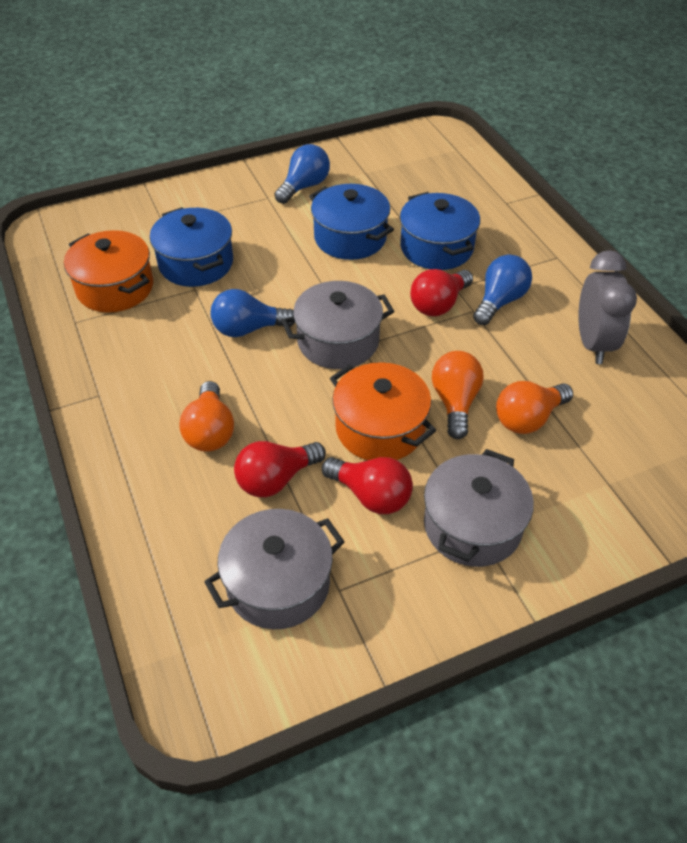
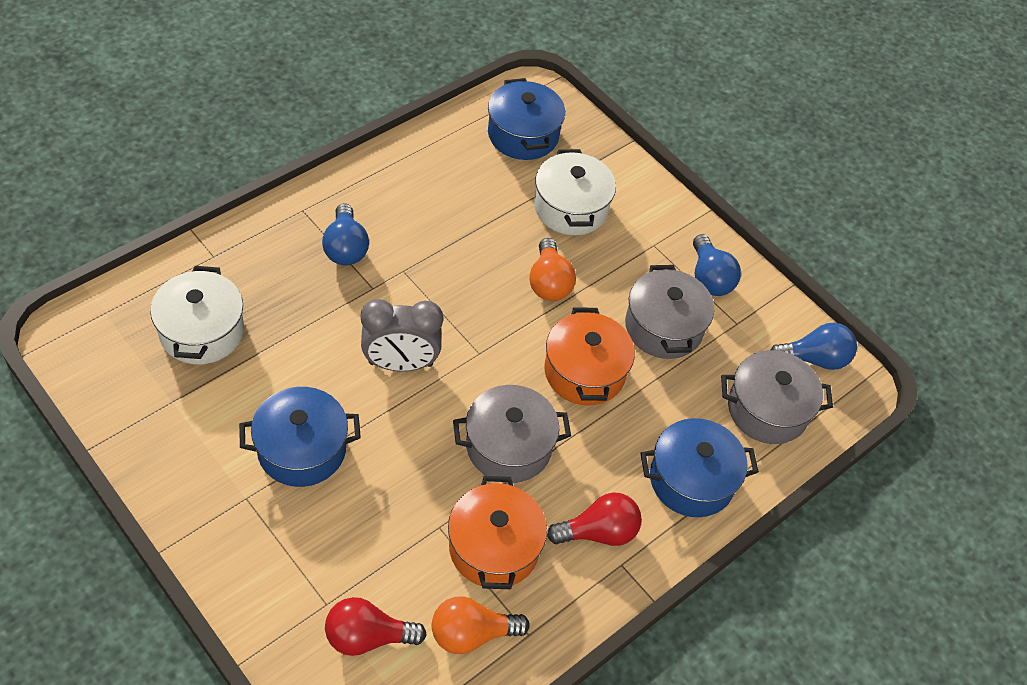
orange light bulb: [180,381,234,452] [432,351,484,439] [496,381,573,434] = 3 -> [432,596,530,654] [529,238,576,301] = 2
red light bulb: [234,441,326,497] [322,457,413,514] [410,269,473,316] = 3 -> [325,597,427,656] [547,492,642,546] = 2
white pot: none = 0 -> [150,266,244,364] [534,149,616,235] = 2

